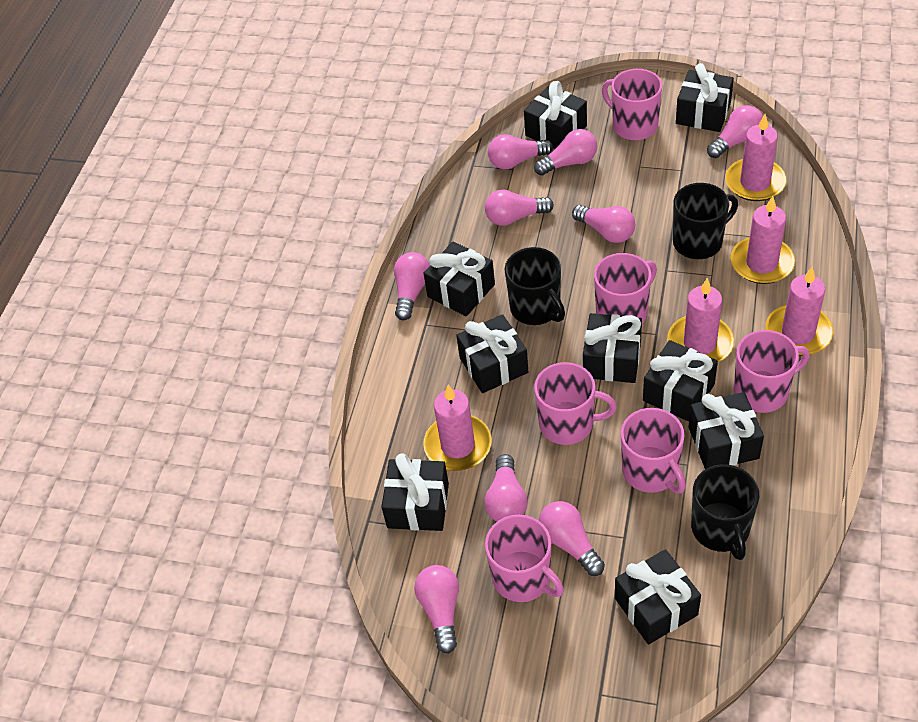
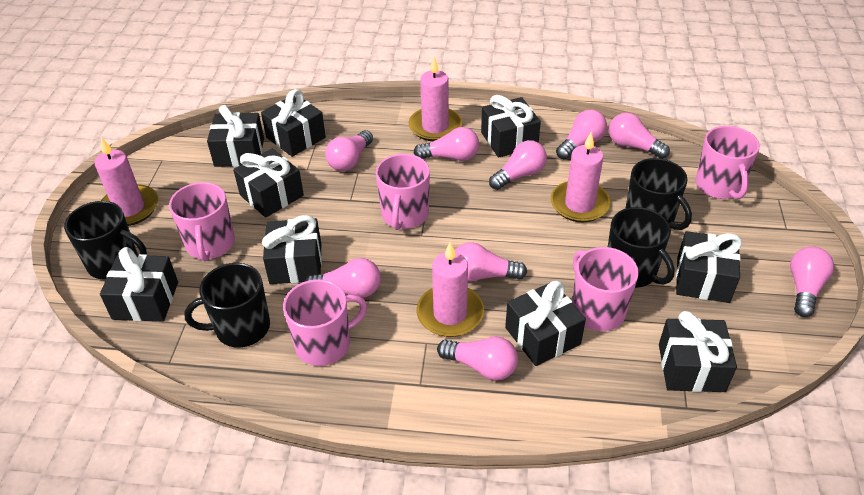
black mug: [505,247,565,325] [673,183,738,259] [691,464,759,560] = 3 -> [64,201,147,280] [184,263,270,348] [608,207,675,288] [625,158,692,230] = 4
pink candle: [423,385,492,471] [667,278,734,362] [726,114,786,201] [731,196,795,284] [765,267,833,356] = 5 -> [95,137,158,226] [408,57,462,141] [416,242,484,337] [551,132,611,222] = 4
pink mug: [485,515,564,602] [534,362,617,445] [594,253,657,323] [602,69,662,140] [621,408,686,493] [733,330,810,413] = 6 -> [169,182,235,261] [283,279,367,366] [376,154,430,230] [572,247,639,331] [695,126,760,199] = 5

